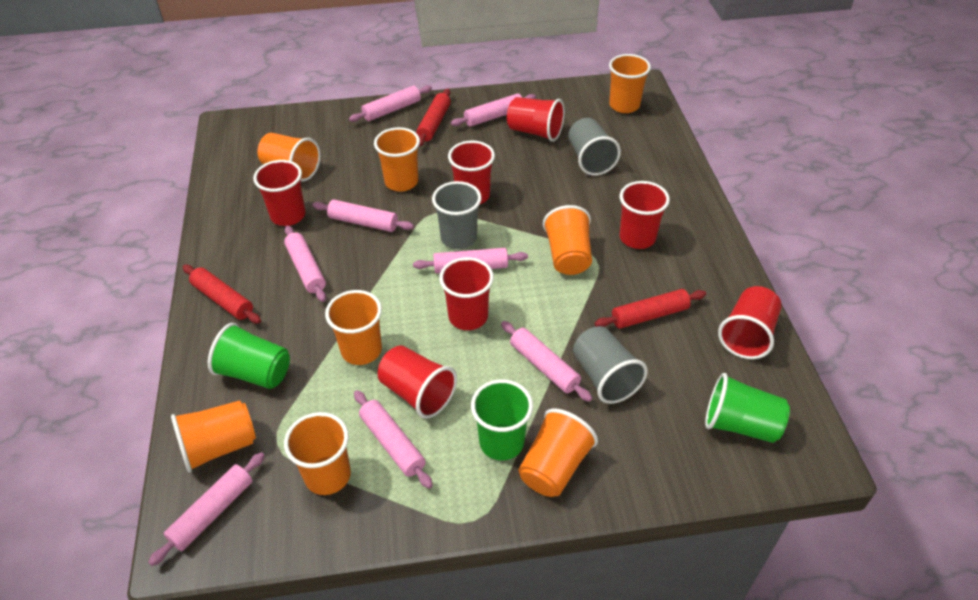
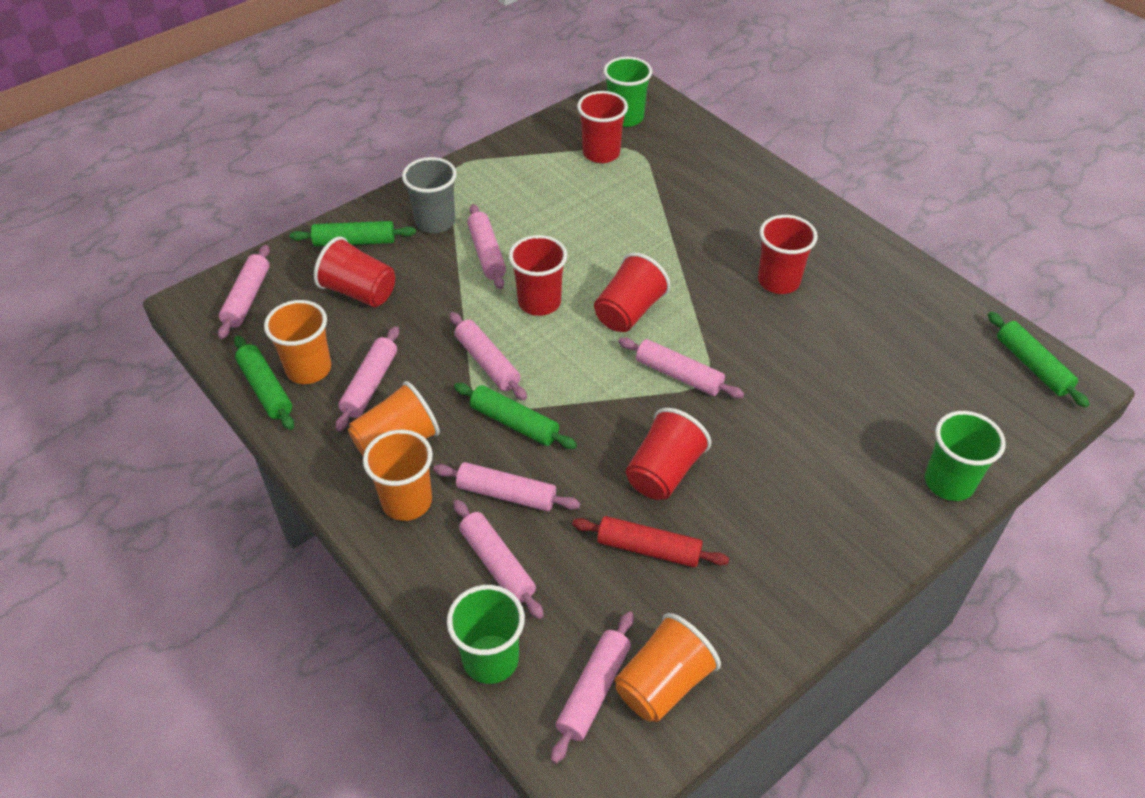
green rolling pin: none = 0 -> [234,336,294,430] [289,221,416,246] [454,383,577,449] [988,312,1090,408] = 4
grey cup: [432,181,482,249] [568,118,621,176] [573,326,648,404] = 3 -> [402,157,457,233] = 1
orange cup: [171,400,256,473] [257,133,321,182] [284,412,351,495] [325,290,382,365] [374,127,420,192] [518,408,598,497] [543,205,592,275] [609,54,651,113] = 8 -> [264,300,331,384] [348,381,440,456] [363,430,433,521] [615,613,721,722] = 4
red cup: [253,160,306,226] [378,345,457,419] [439,257,494,330] [448,141,495,204] [507,97,565,142] [620,181,670,249] [718,286,782,359] = 7 -> [314,237,395,307] [509,235,567,316] [577,91,628,163] [594,252,670,332] [626,408,711,500] [758,215,818,294] = 6
red rolling pin: [183,265,261,324] [416,89,451,147] [595,289,706,329] = 3 -> [572,516,729,568] = 1

